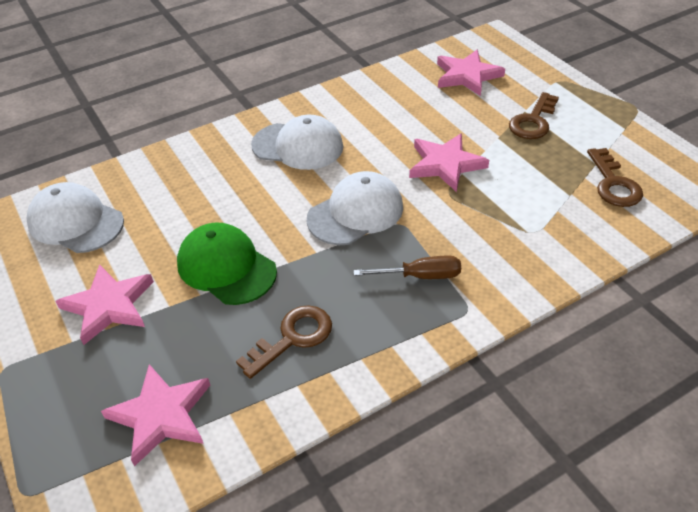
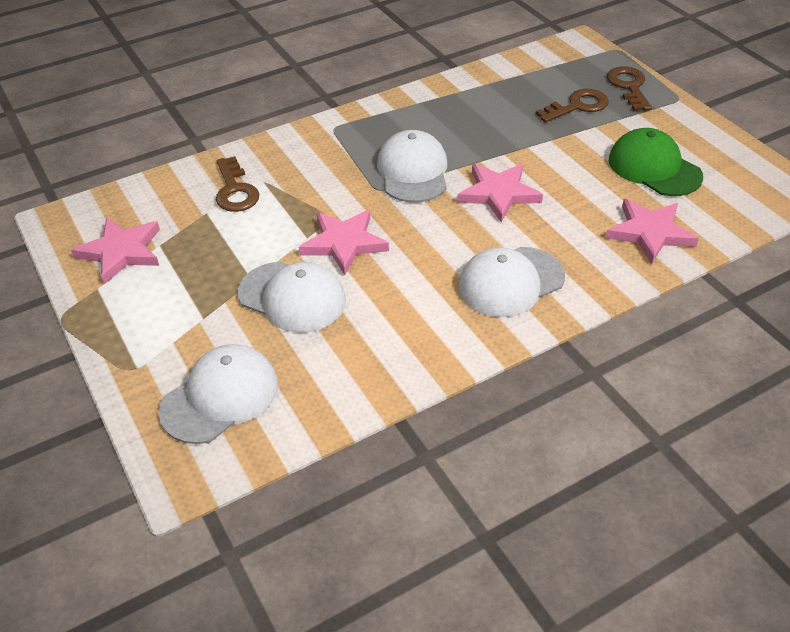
brown screwdriver: [354,256,461,279] = 1 -> none = 0
white cap: [26,182,124,253] [251,115,343,170] [307,171,403,245] = 3 -> [158,344,278,444] [238,262,346,333] [377,130,447,202] [458,247,565,317] = 4

